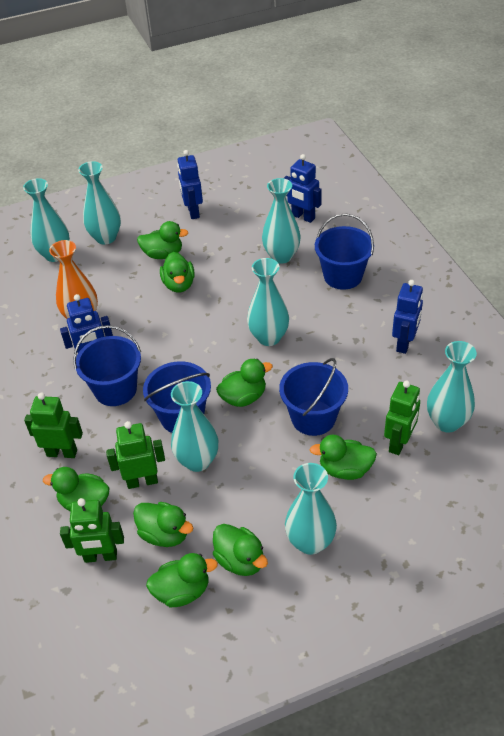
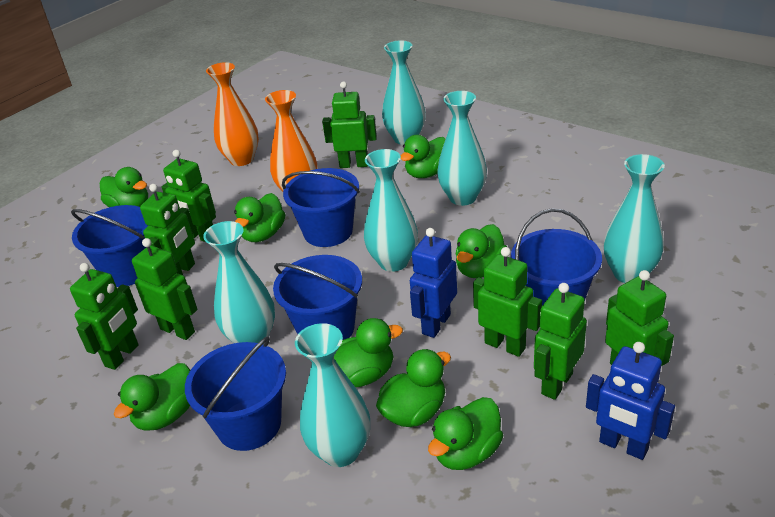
blue bucket: [73,325,141,406] [143,361,211,433] [279,358,348,436] [315,213,374,290] = 4 -> [71,205,148,287] [185,337,286,451] [273,255,362,340] [282,168,360,247] [511,208,602,306] = 5
blue robot: [60,294,113,353] [177,150,203,219] [284,154,322,223] [392,280,423,354] = 4 -> [410,228,457,338] [586,342,675,460] = 2
green robot: [24,393,83,458] [60,498,124,563] [106,421,165,489] [384,380,420,455] = 4 -> [70,263,139,370] [132,238,197,340] [140,184,195,275] [162,150,216,242] [322,81,377,168] [473,247,542,357] [534,283,587,400] [605,270,674,366] = 8
orange vase: [49,240,98,319] = 1 -> [206,62,259,166] [265,90,318,192] = 2
turquoise vase: [23,178,70,262] [78,161,121,245] [171,381,218,472] [247,258,289,346] [262,178,300,263] [285,463,337,555] [427,341,477,433] = 7 -> [203,221,275,345] [295,323,370,467] [364,149,418,272] [382,40,426,145] [437,91,487,206] [604,154,665,283] = 6

